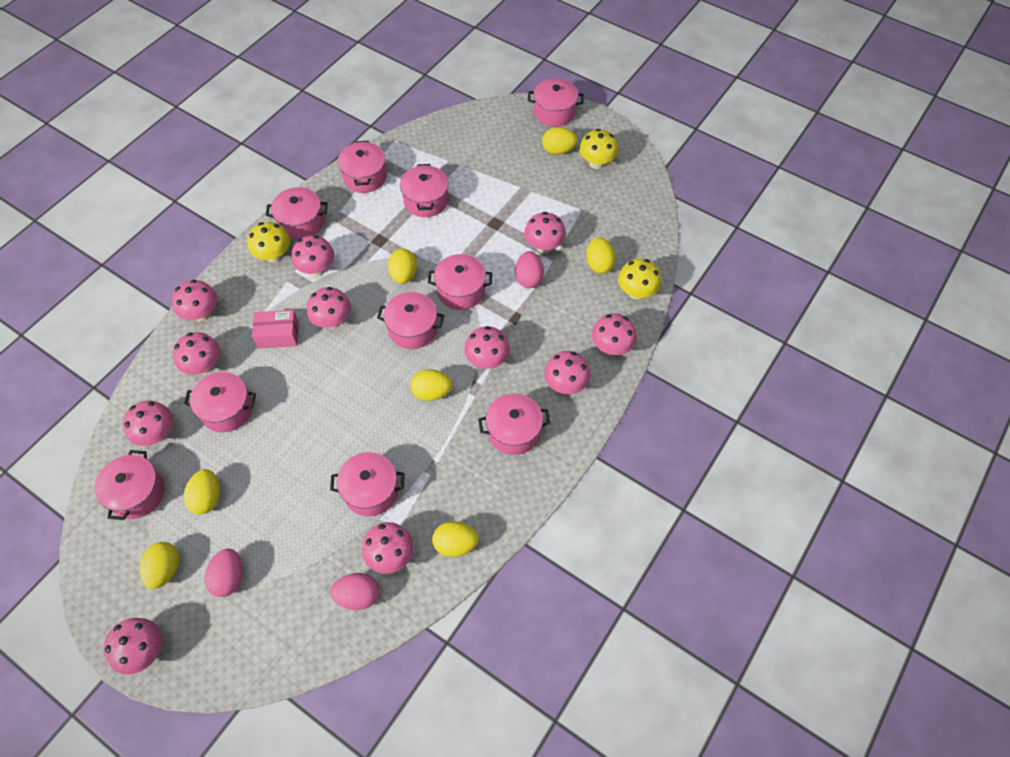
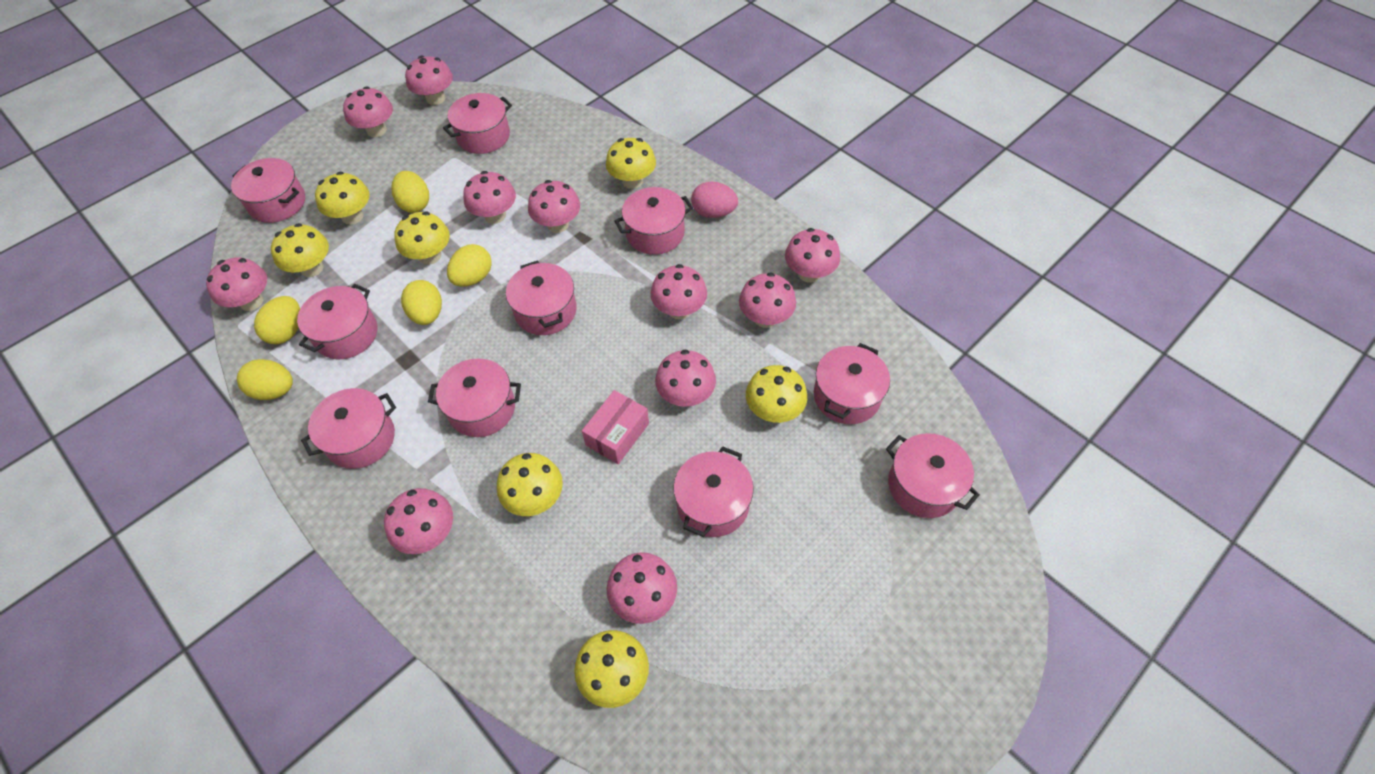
pink egg: [204,548,243,597] [330,573,379,610] [515,251,544,288] = 3 -> [691,182,738,218] = 1
yellow egg: [140,542,180,589] [184,469,220,514] [388,249,417,284] [410,369,453,401] [432,521,479,557] [542,127,578,155] [586,237,616,274] = 7 -> [237,359,293,400] [254,296,300,344] [391,171,429,213] [401,280,442,325] [447,244,492,287] = 5
yellow mushroom: [247,222,290,262] [579,129,618,169] [618,259,661,300] = 3 -> [271,223,329,277] [315,172,370,225] [394,211,450,265] [497,453,563,516] [574,630,649,708] [606,138,656,189] [746,365,807,423] = 7

